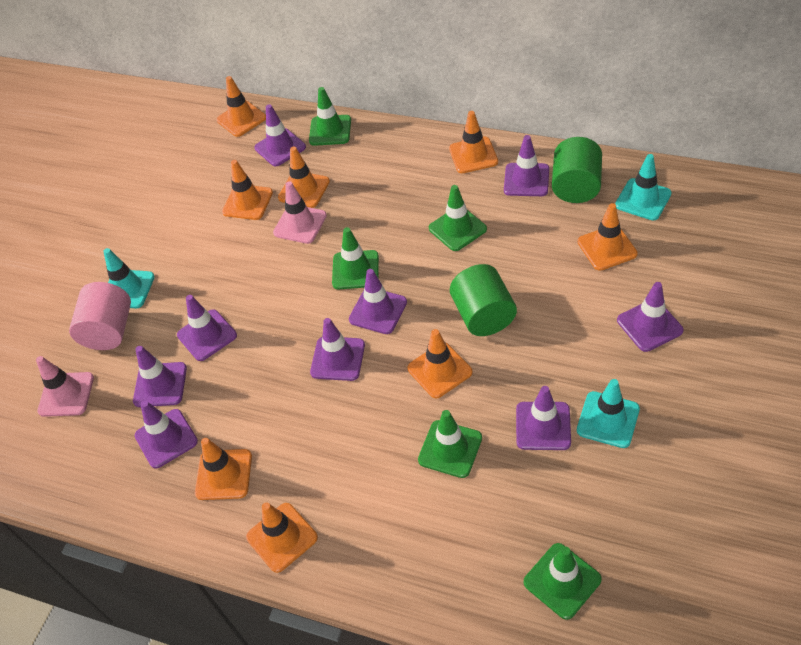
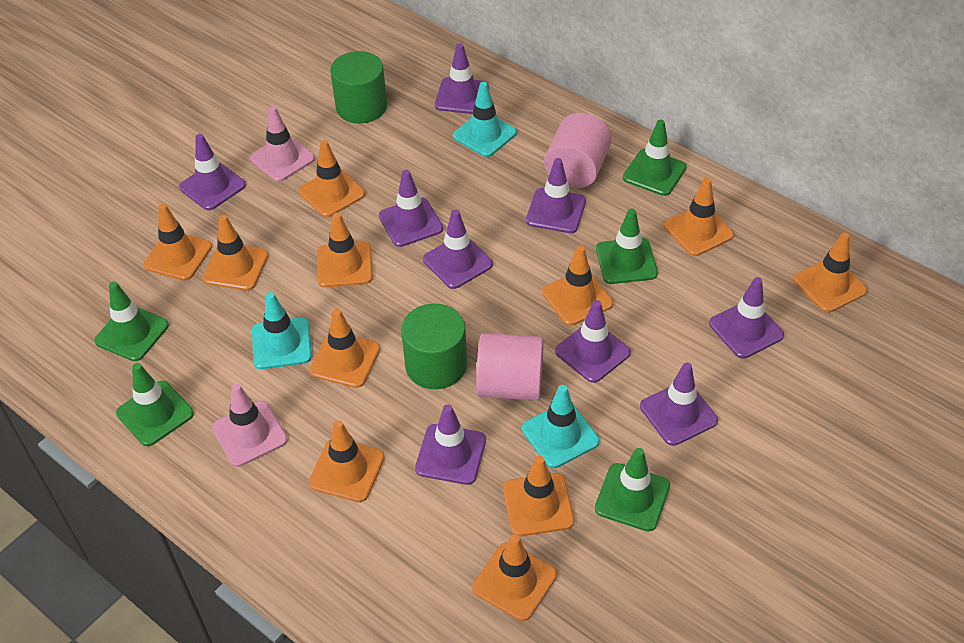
orange traffic cone: [195,438,252,500] [217,76,266,137] [222,160,273,220] [246,502,318,573] [278,147,330,208] [407,329,472,398] [449,111,498,173] [577,203,638,271] = 8 -> [143,204,212,281] [202,215,268,291] [299,140,365,217] [309,309,380,388] [309,421,385,502] [317,213,373,288] [472,534,557,621] [503,456,574,536] [542,246,613,326] [664,178,734,256] [793,232,867,313] = 11
pink cylinder: [69,282,131,350] = 1 -> [476,333,544,401] [544,113,612,189] = 2

